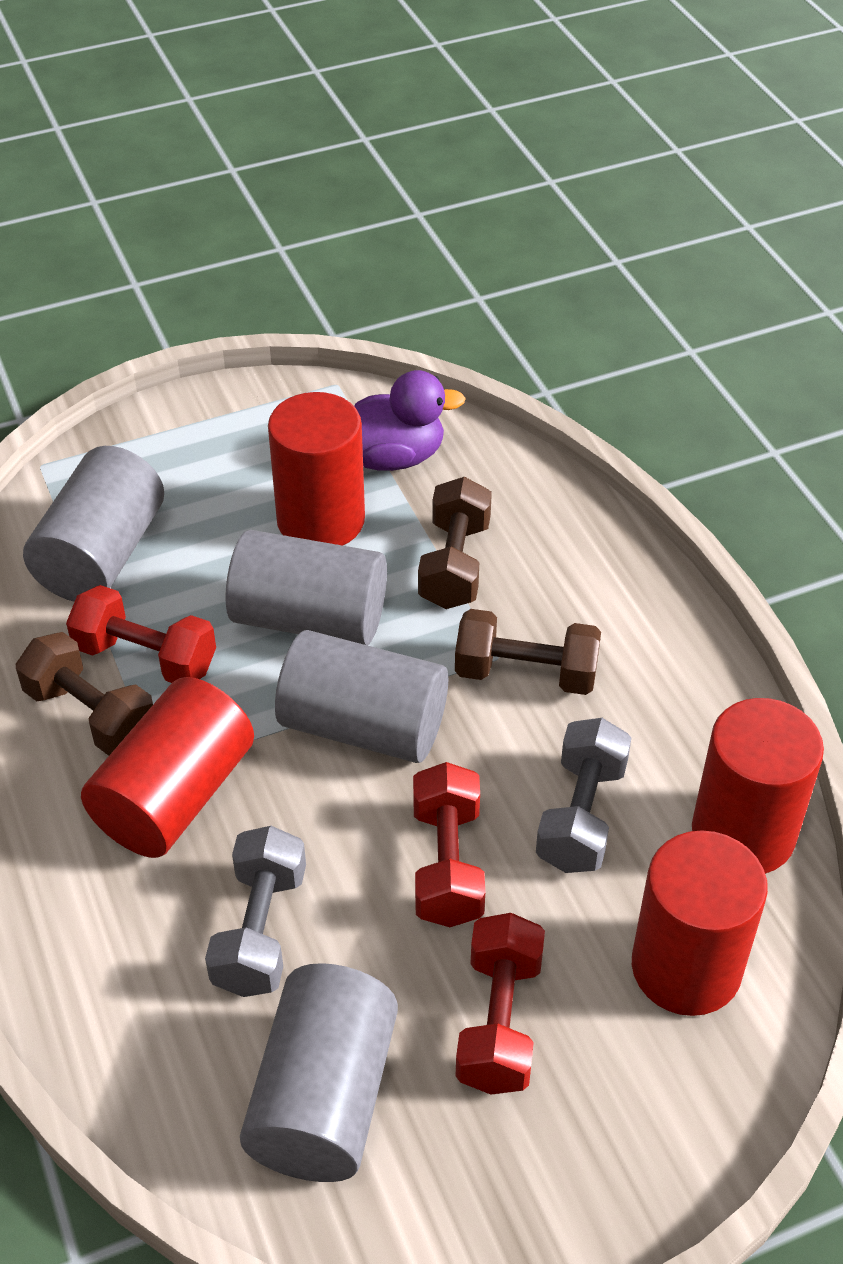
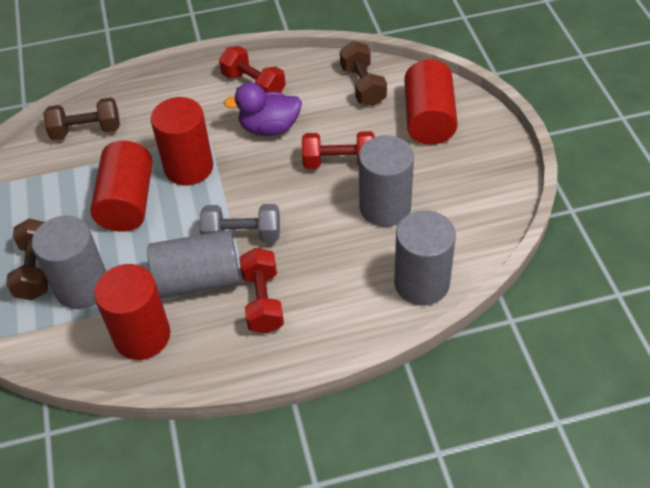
grey dumbbell: [205,826,306,997] [536,718,631,873] = 2 -> [200,204,280,243] = 1

